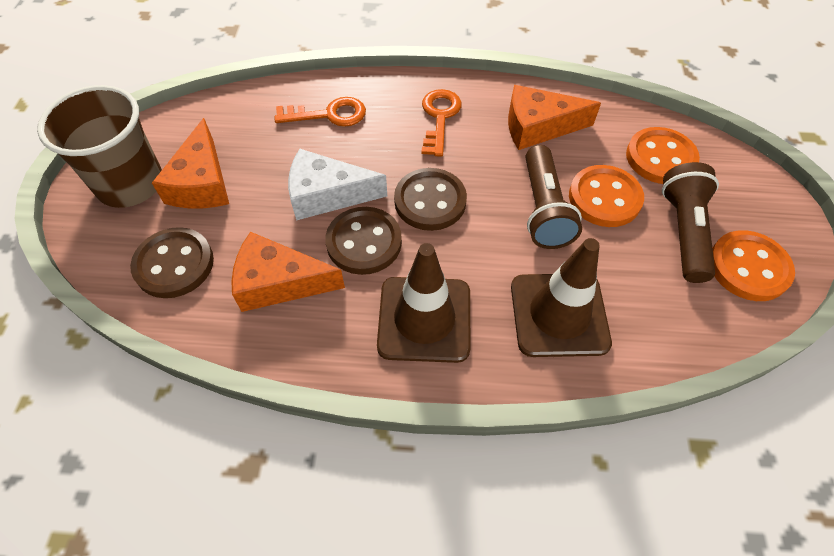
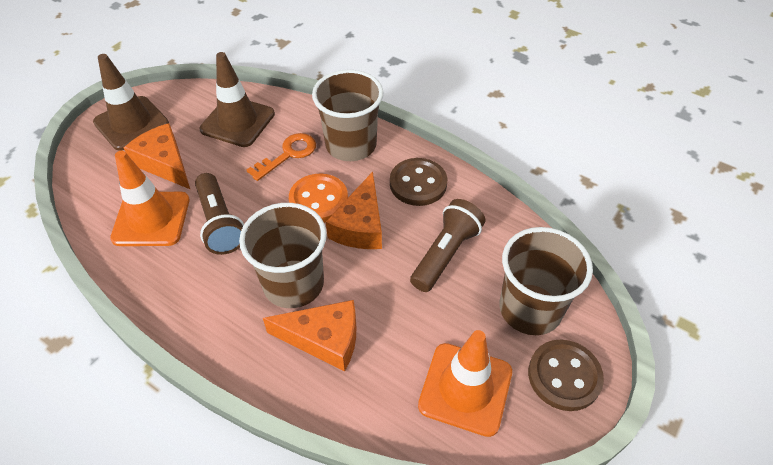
brown button: [130,227,214,298] [325,207,402,275] [394,168,467,231] = 3 -> [390,158,447,206] [528,340,604,411] = 2
brown cup: [37,85,162,208] = 1 -> [239,203,327,308] [312,70,383,161] [500,227,593,335] = 3
orange button: [569,165,644,227] [626,127,700,184] [712,230,795,301] = 3 -> [289,174,348,223] = 1
orange key: [274,97,366,127] [422,89,462,157] = 2 -> [247,133,316,181] = 1
orange traffic cone: none = 0 -> [110,151,189,246] [418,330,512,437] = 2
white cheese: [288,149,387,221] = 1 -> none = 0

